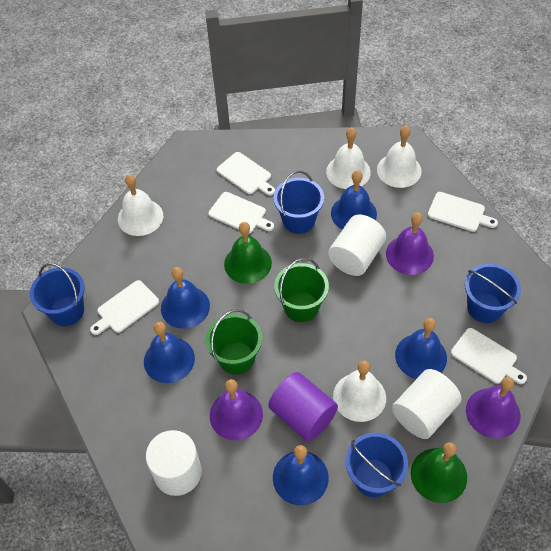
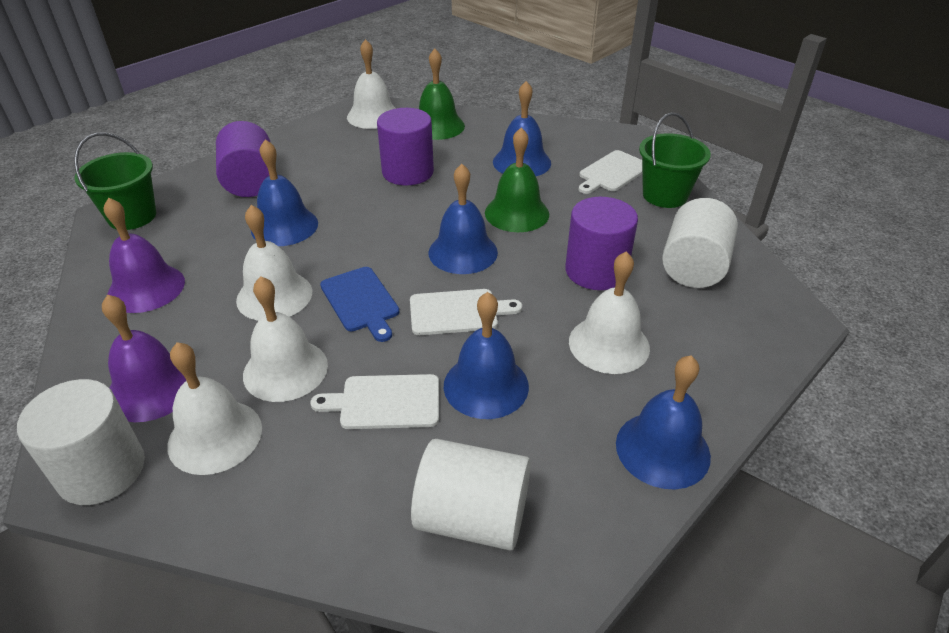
blue bucket: [30,263,85,326] [273,171,324,234] [345,432,408,497] [465,264,521,323] = 4 -> none = 0
blue cutting board: none = 0 -> [320,267,399,342] = 1
purple bell: [210,379,263,440] [386,213,434,275] [466,377,520,439] = 3 -> [102,295,187,422] [104,197,185,313] = 2
purple cylinder: [268,372,338,441] = 1 -> [216,121,271,197] [377,108,434,186] [565,197,638,290] = 3
white bell: [118,174,163,236] [326,127,371,189] [333,360,386,422] [377,126,421,188] = 4 -> [167,342,262,475] [236,205,312,321] [243,276,328,402] [347,39,396,129] [569,251,650,374] = 5
white cutting board: [90,280,159,335] [208,192,274,233] [217,152,275,196] [428,192,498,232] [451,328,527,384] = 5 -> [310,374,439,429] [410,289,522,335] [578,150,642,194] = 3

